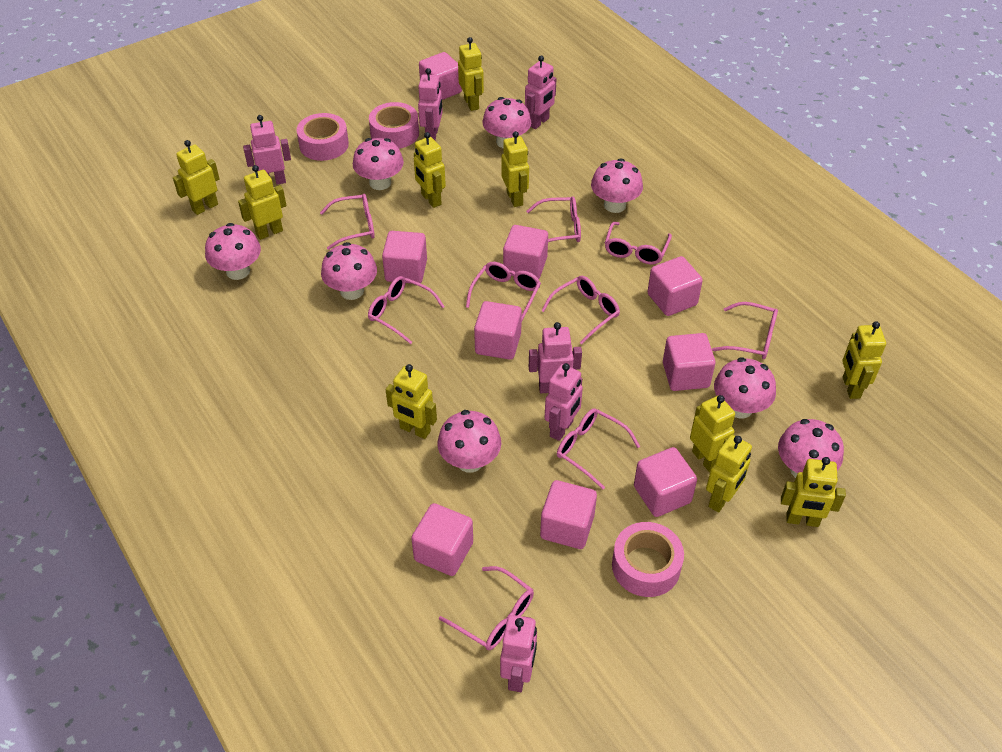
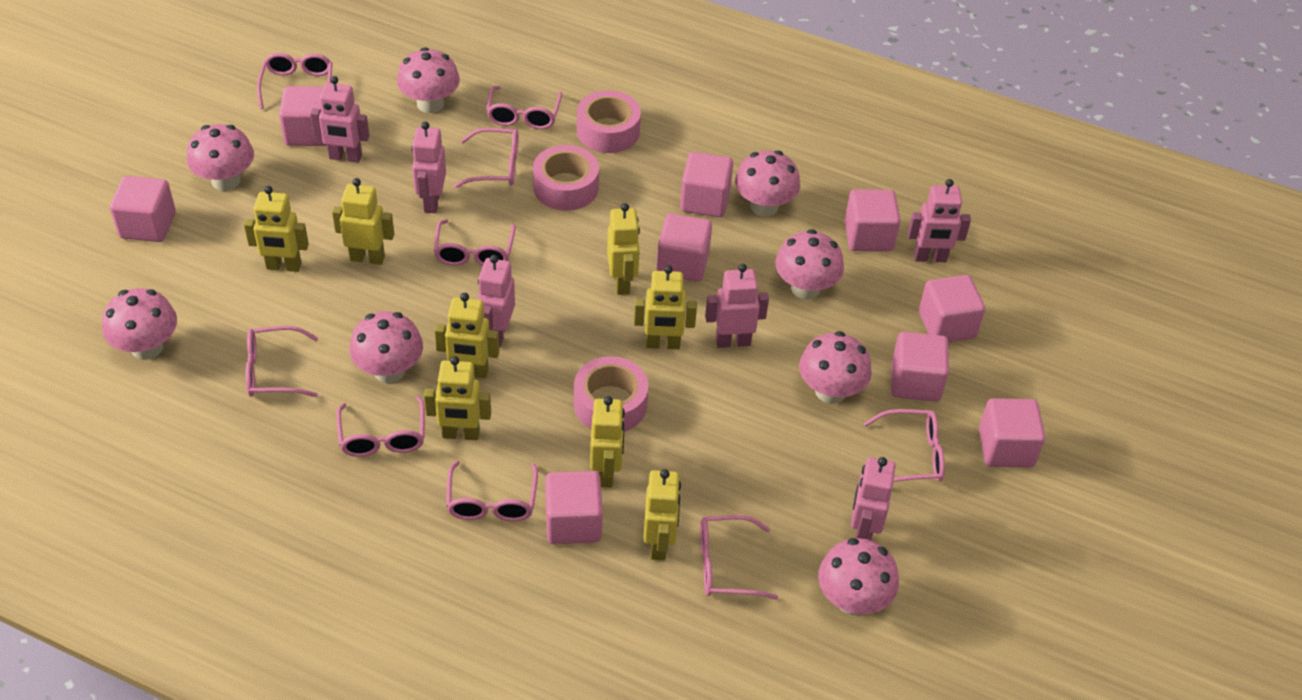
yellow robot: [173,140,220,215] [238,165,287,240] [385,364,437,439] [414,132,446,208] [458,37,484,111] [502,131,529,207] [690,395,735,473] [706,435,752,513] [781,457,846,527] [842,322,886,399] = 10 -> [244,186,309,272] [332,178,394,265] [424,356,491,440] [434,293,499,378] [590,396,625,488] [607,203,640,295] [634,265,697,349] [643,469,681,560] = 8

